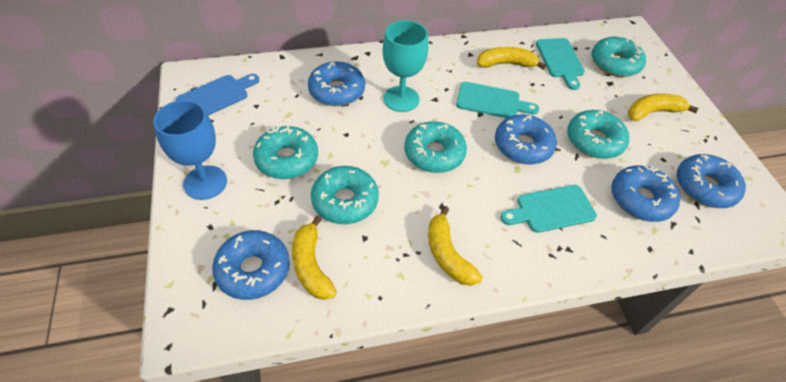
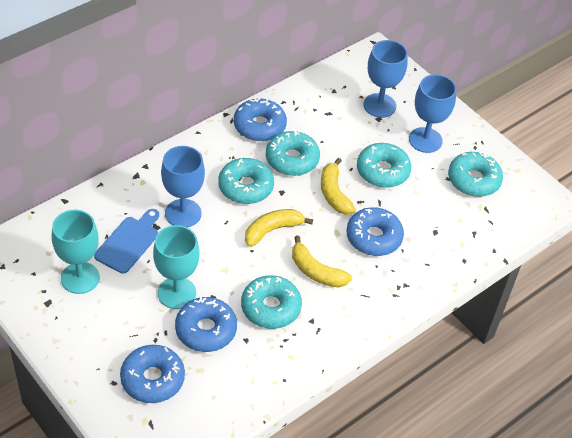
blue donut: [212,230,290,300] [308,61,365,106] [495,114,557,165] [611,166,680,222] [677,154,746,208] = 5 -> [120,345,185,403] [175,297,237,352] [234,98,287,141] [346,207,404,256] = 4
blue goblet: [153,100,227,200] = 1 -> [161,146,205,228] [363,40,408,118] [409,74,456,153] = 3
turquoise cutting board: [456,82,539,118] [500,185,597,233] [536,38,585,90] = 3 -> none = 0
turquoise goblet: [383,20,428,112] = 1 -> [52,210,100,294] [153,225,200,309] = 2
yellow banana: [292,215,337,300] [428,206,483,286] [477,47,546,70] [628,94,698,121] = 4 -> [245,209,313,247] [292,235,352,287] [321,158,356,215] = 3

